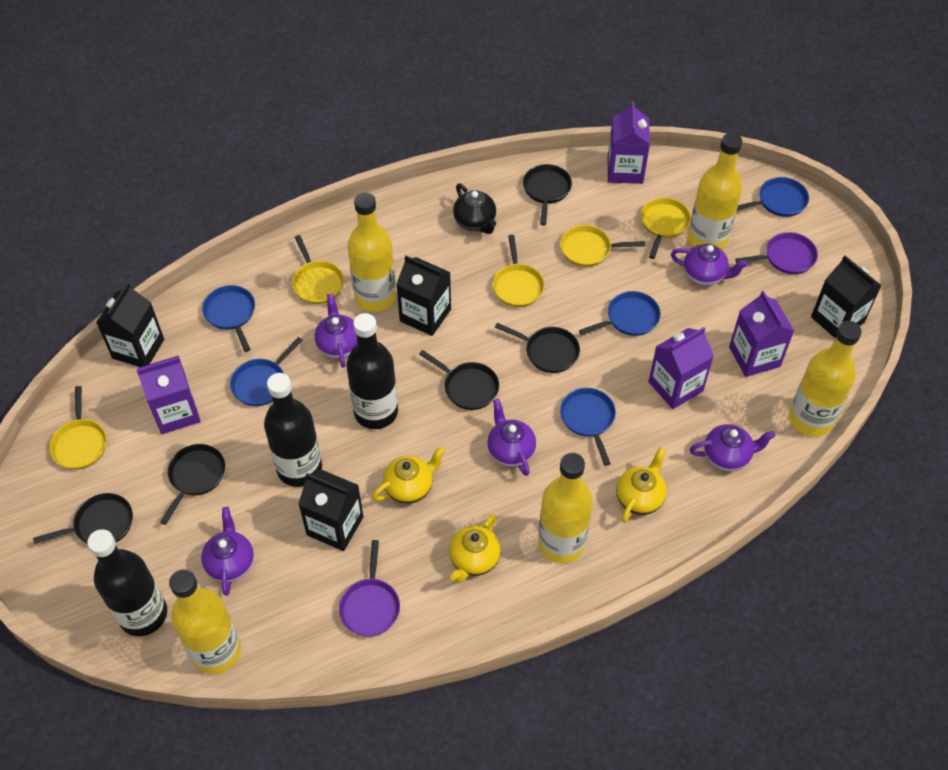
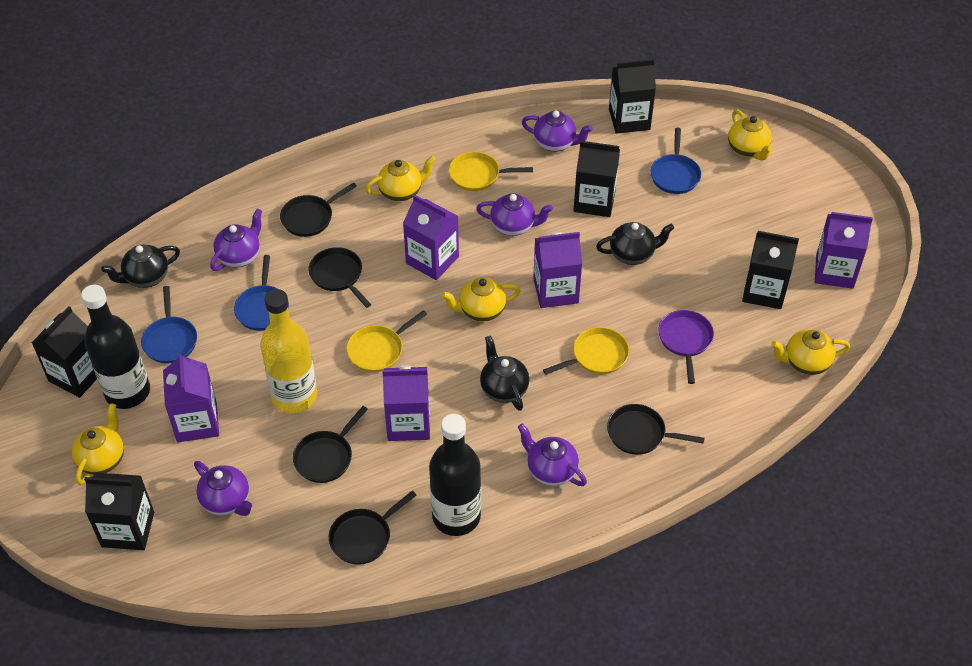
black bottle: [87,529,167,636] [264,373,322,487] [346,313,398,429] = 3 -> [81,285,150,409] [429,414,481,536] = 2
black carton: [96,283,164,367] [298,469,363,551] [396,256,451,336] [811,255,882,338] = 4 -> [31,306,97,398] [84,473,154,550] [573,141,620,217] [609,59,656,134] [742,231,799,309] = 5
black teapot: [453,183,496,234] = 1 -> [101,244,180,288] [480,336,529,411] [596,222,674,265] = 3
blue pan: [202,285,255,352] [230,337,303,406] [560,388,616,466] [579,291,661,336] [737,177,809,217] = 5 -> [141,286,197,364] [234,255,289,331] [650,128,701,194] = 3
purple carton: [137,355,201,434] [608,102,650,184] [648,327,714,409] [729,291,794,377] = 4 -> [163,352,219,442] [382,365,430,441] [403,194,459,280] [533,232,582,308] [815,212,873,289] = 5
purple pan: [339,540,400,637] [735,232,818,274] = 2 -> [658,310,714,384] = 1
yellow bottle: [169,569,241,674] [348,192,396,312] [538,453,593,563] [688,133,742,250] [789,321,862,437] = 5 -> [260,289,317,414] = 1
yellow pan: [49,386,107,470] [292,235,344,304] [493,235,545,307] [560,225,645,267] [641,197,691,259] = 5 -> [346,310,427,372] [449,152,533,191] [543,327,629,375] = 3
yellow teapot: [372,447,445,504] [449,514,501,583] [616,447,667,523] = 3 -> [71,403,124,485] [365,156,436,202] [441,277,520,322] [728,109,773,161] [771,329,850,375] = 5

